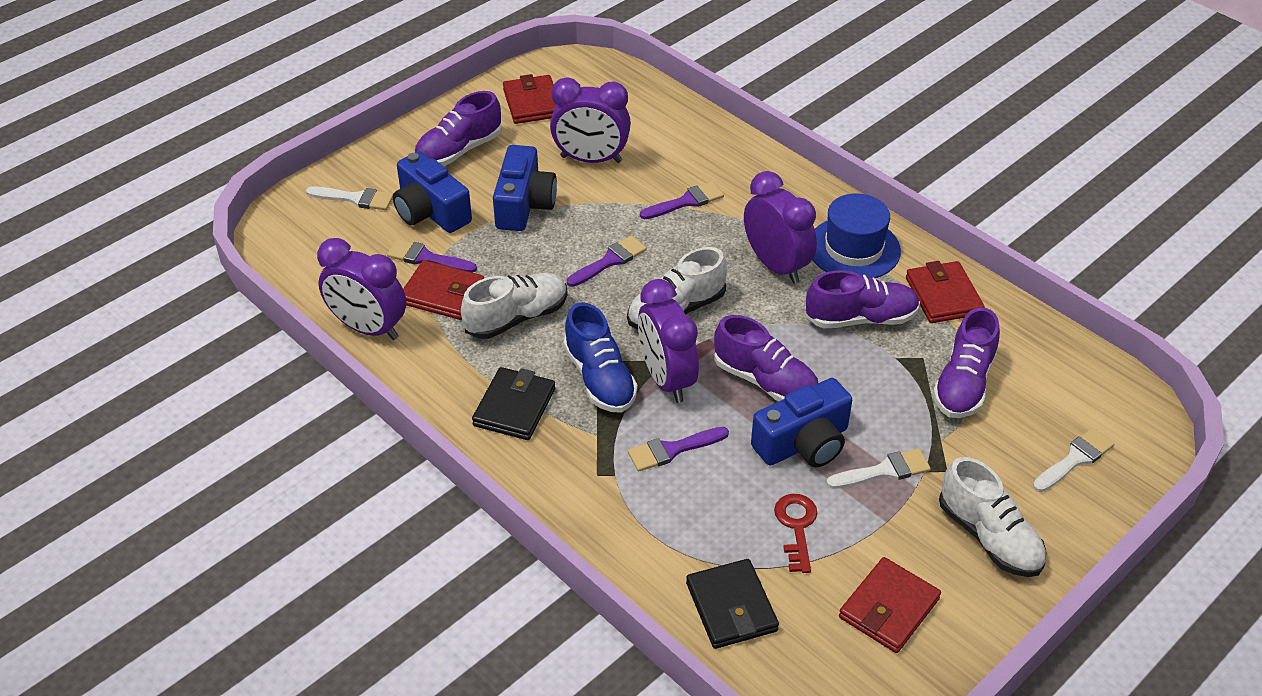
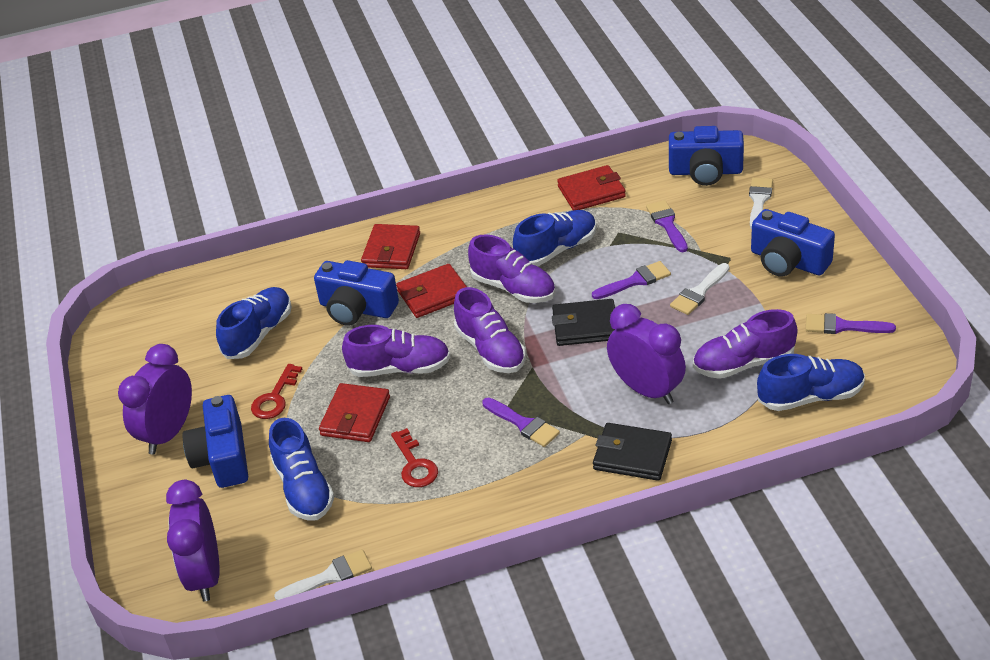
blue camera: [393,151,472,233] [493,145,557,231] [751,378,852,467] = 3 -> [182,395,248,488] [314,260,399,326] [669,126,744,186] [751,209,835,277] = 4
blue hat: [812,193,901,278] = 1 -> none = 0
blue shoe: [563,302,638,412] = 1 -> [216,287,292,359] [269,418,334,521] [513,210,596,267] [757,354,865,411] = 4
purple clock: [317,238,406,340] [550,78,631,163] [638,279,699,403] [744,171,817,284] = 4 -> [118,344,192,454] [166,480,220,601] [607,304,686,404] = 3
red key: [774,494,817,573] = 1 -> [251,364,302,419] [391,428,438,487] = 2
white shoe: [461,273,568,339] [627,247,727,330] [939,457,1046,577] = 3 -> none = 0

